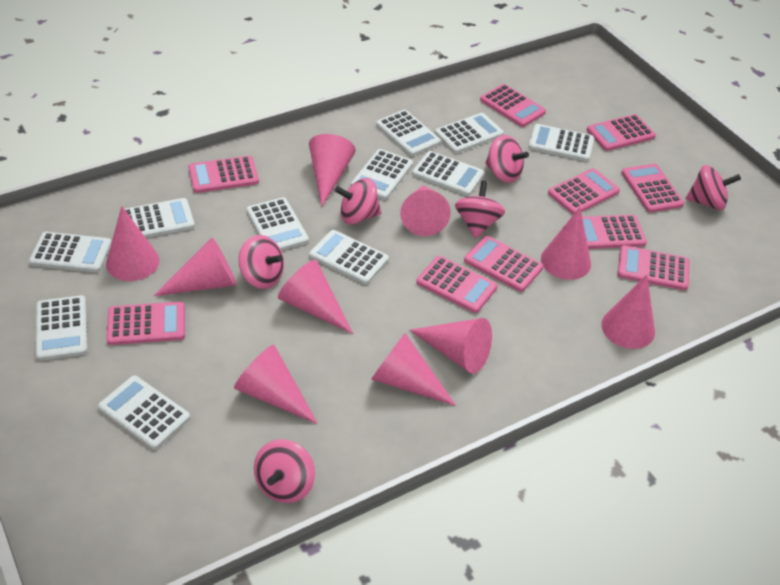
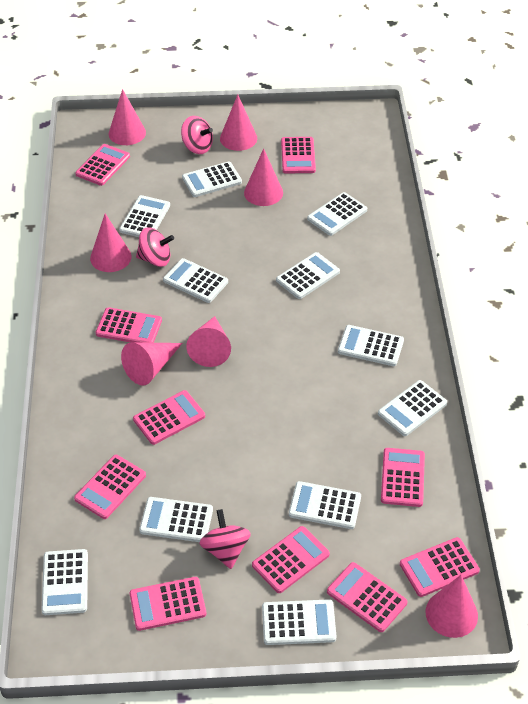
pink cone: [106,206,159,281] [154,238,236,296] [234,345,318,424] [278,260,353,334] [309,134,356,207] [371,333,456,406] [400,186,451,236] [410,318,492,374] [541,207,591,280] [601,274,655,349] = 10 -> [90,214,132,272] [109,89,146,145] [121,342,183,386] [186,316,231,367] [220,95,257,151] [244,148,283,206] [426,575,478,638] = 7
pink spinning top: [238,235,284,289] [254,439,315,503] [335,178,382,225] [455,180,505,238] [485,135,529,183] [686,165,741,210] = 6 -> [136,227,174,267] [181,116,213,154] [199,509,251,569] = 3

